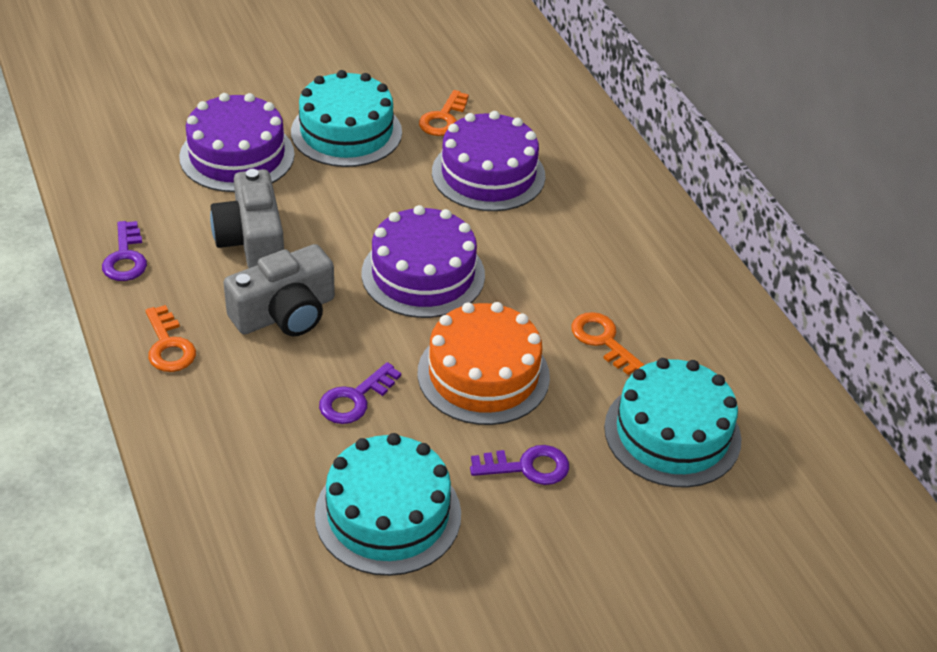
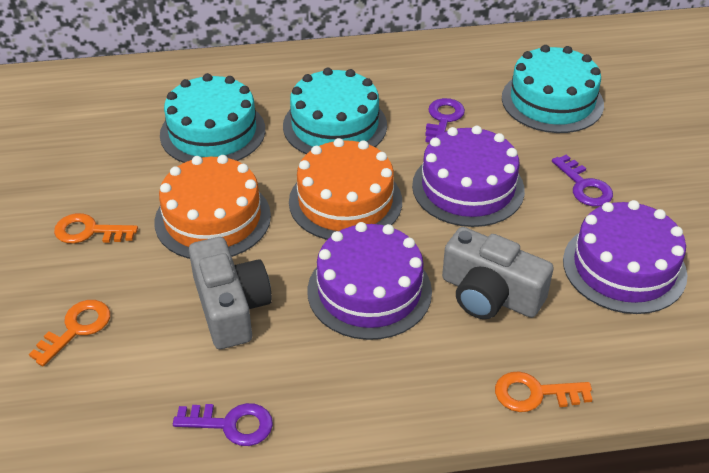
orange cake: [418,302,550,425] = 1 -> [154,155,271,259] [289,138,402,240] = 2

